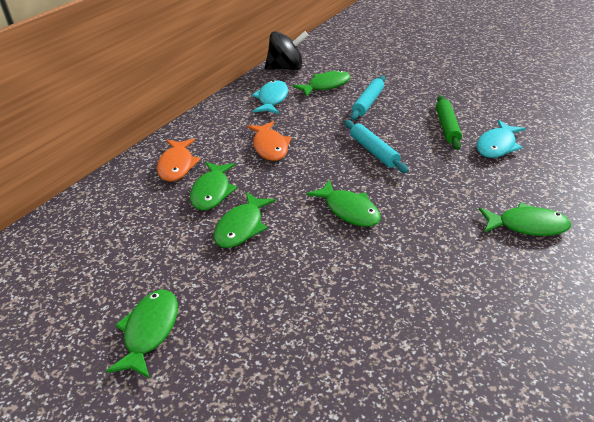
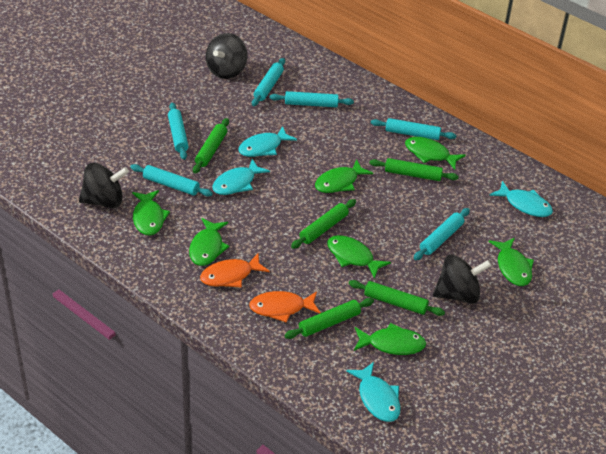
black spinning top: [265,31,309,70] = 1 -> [79,163,129,208] [206,33,247,79] [433,255,492,304] = 3
green fish: [106,290,178,379] [190,162,238,211] [214,192,276,248] [293,70,350,97] [306,179,381,227] [479,203,571,236] = 6 -> [132,190,170,235] [189,218,230,266] [315,160,373,193] [327,235,391,279] [354,323,426,355] [405,137,466,169] [489,238,534,286] = 7
green rolling pin: [436,95,462,150] = 1 -> [193,118,229,174] [284,298,374,339] [291,199,356,249] [349,280,445,316] [369,158,459,181] = 5
turquoise fish: [252,80,288,114] [477,120,526,158] = 2 -> [213,159,270,195] [238,126,297,157] [346,362,401,422] [489,181,553,217] = 4
turquoise rolling pin: [344,120,409,173] [350,76,385,120] = 2 -> [130,164,213,197] [168,103,189,160] [252,58,285,106] [270,91,354,107] [371,118,456,140] [414,208,470,260] = 6

